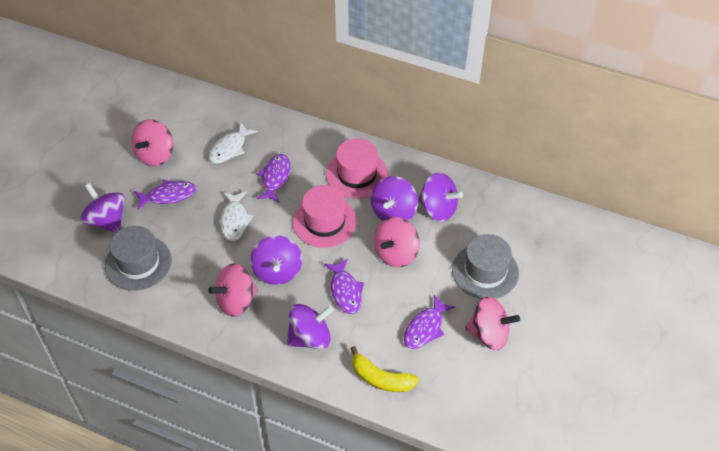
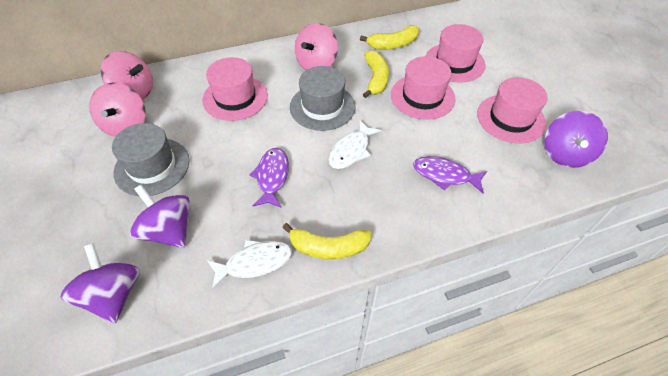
pink hat: [293,185,357,248] [326,138,388,199] = 2 -> [202,57,268,121] [391,56,456,120] [425,24,486,83] [477,77,548,144] = 4
pink spinning top: [131,119,173,166] [208,264,258,317] [374,217,420,267] [465,297,520,350] = 4 -> [89,83,146,137] [101,51,153,99] [295,23,338,70] = 3
purple fish: [134,180,196,210] [256,154,290,202] [324,259,364,314] [404,295,455,349] = 4 -> [250,148,289,208] [413,156,487,193] = 2
purple spinning top: [80,183,125,233] [250,235,302,285] [287,304,334,349] [371,176,418,221] [418,172,463,222] = 5 -> [60,243,140,324] [130,185,190,248] [544,111,608,168] = 3
yellow banana: [350,346,419,392] = 1 -> [282,223,372,259] [360,25,419,50] [363,50,389,98] = 3

